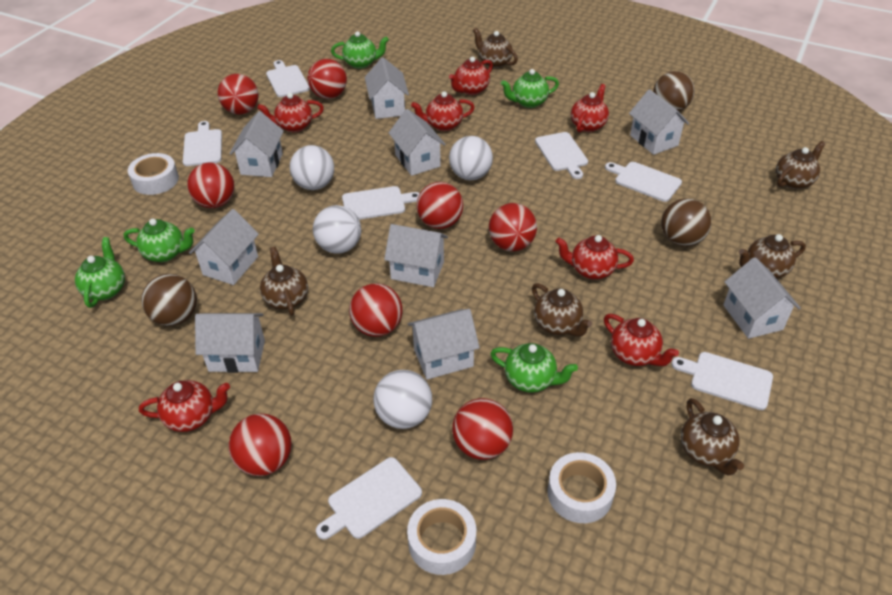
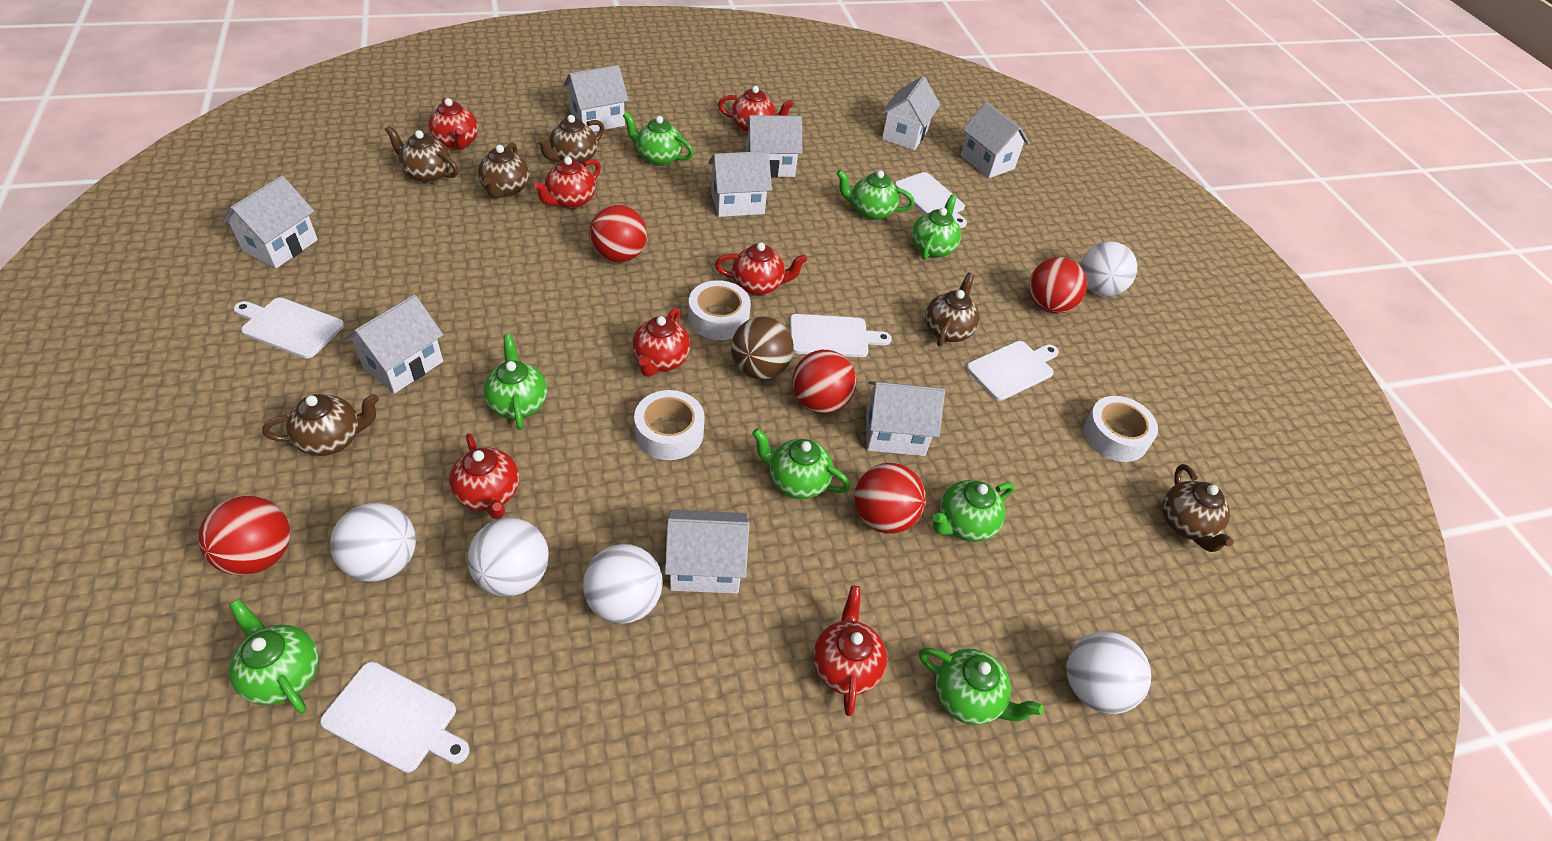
brown ball: [141,274,197,326] [653,71,695,111] [661,198,711,247] = 3 -> [731,317,794,379] = 1
green teapot: [75,237,125,308] [124,219,195,262] [331,31,389,69] [490,343,578,393] [501,69,559,108] = 5 -> [229,599,319,714] [483,334,547,430] [623,112,694,166] [752,428,851,499] [837,170,914,220] [912,194,961,260] [919,647,1044,725] [932,480,1014,542] = 8
red ball: [187,163,234,208] [218,74,258,114] [228,414,292,476] [308,59,347,99] [349,283,403,337] [417,182,463,229] [452,398,513,460] [489,203,537,251] = 8 -> [198,496,290,575] [589,205,647,262] [792,350,856,414] [854,463,926,534] [1029,257,1087,314] = 5
white ball: [290,145,334,190] [313,205,361,254] [373,370,432,429] [449,136,493,180] = 4 -> [330,503,416,582] [467,518,549,597] [583,544,663,624] [1066,632,1151,714] [1080,241,1137,297] = 5
white cutting board: [183,121,222,166] [266,60,310,97] [316,457,422,540] [342,186,420,220] [535,132,588,179] [605,162,682,202] [671,352,773,410] = 7 -> [233,297,344,359] [320,662,470,773] [790,314,892,357] [895,172,967,228] [966,341,1059,401] = 5

